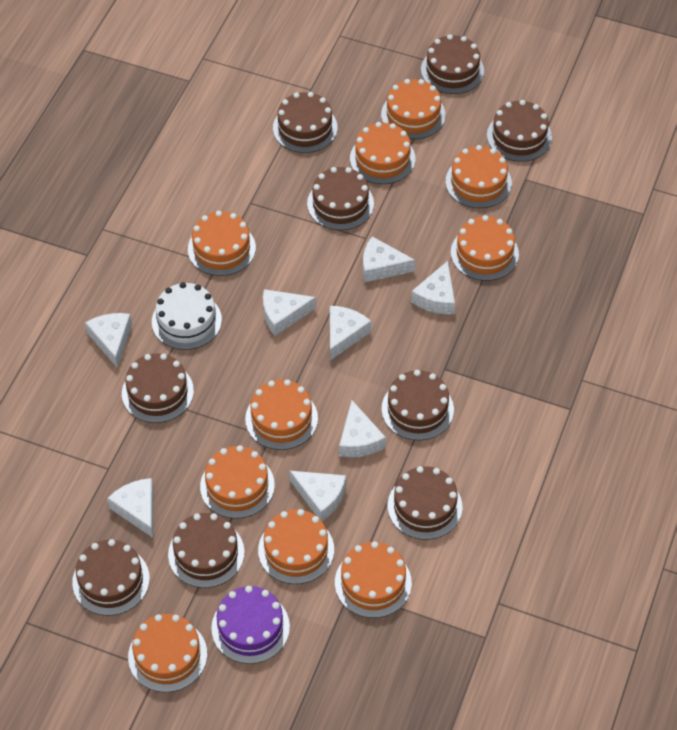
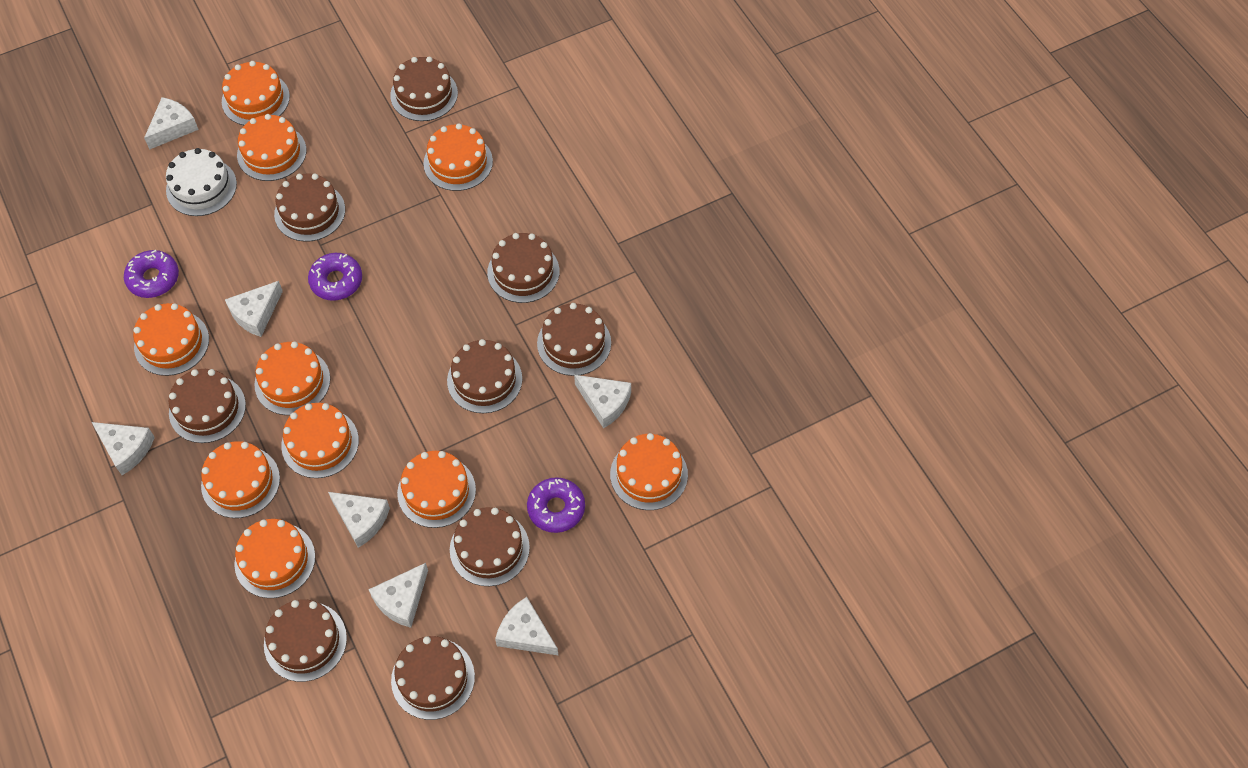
purple cake: [211,586,290,664] = 1 -> none = 0
purple donut: none = 0 -> [124,250,179,298] [308,253,362,301] [527,477,585,533] = 3
white cheese: [85,313,132,368] [107,478,153,538] [263,289,316,336] [289,471,346,521] [330,306,371,361] [339,400,386,457] [363,236,415,282] [411,261,455,314] = 8 -> [92,422,155,475] [144,97,199,150] [225,281,283,337] [328,492,390,548] [368,563,428,628] [495,597,559,656] [574,375,631,429] = 7

